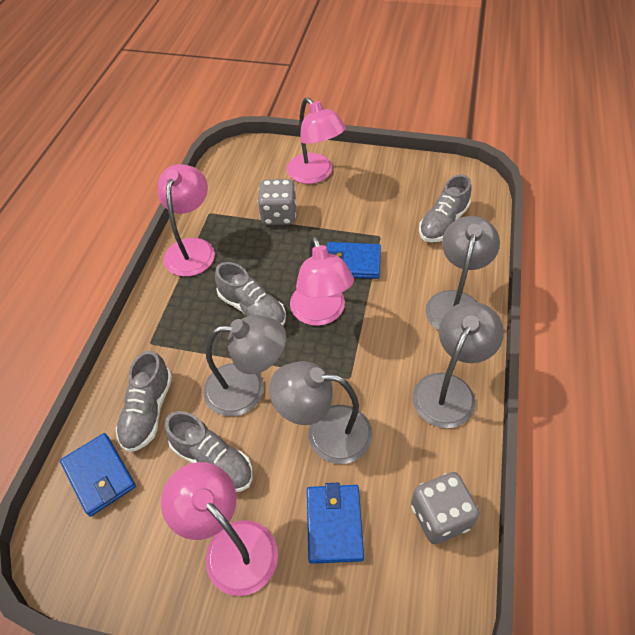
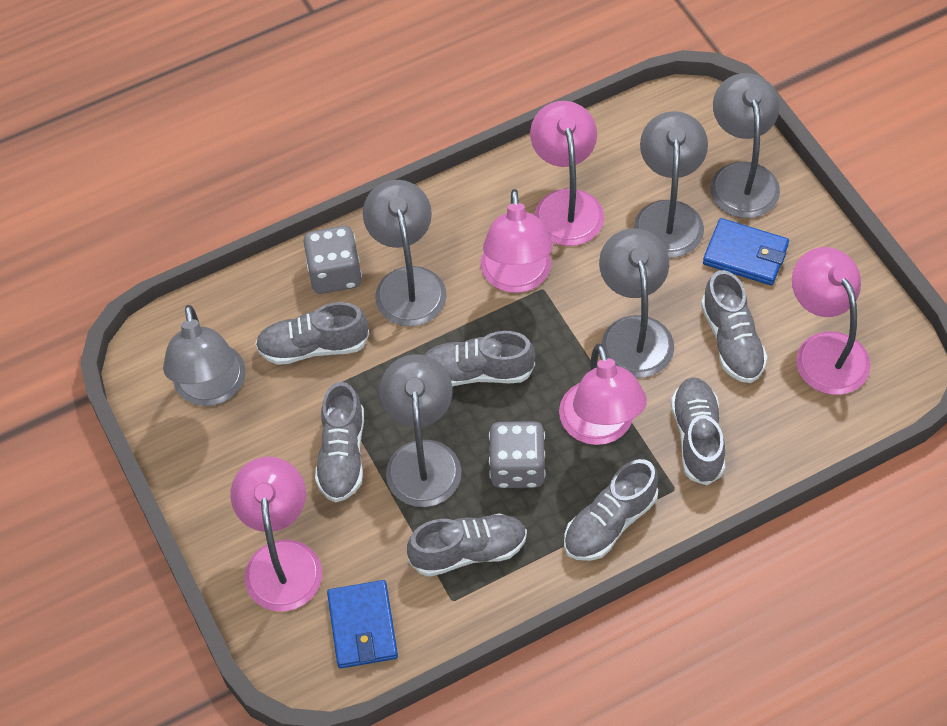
blue wallet: [60,433,136,517] [307,483,364,564] [327,242,381,279] = 3 -> [327,580,398,668] [703,218,789,285] = 2
grey lamp: [203,315,286,416] [269,361,372,464] [412,302,504,428] [425,216,500,330] = 4 -> [163,305,246,406] [363,180,447,326] [380,354,462,507] [599,228,674,378] [634,111,708,258] [710,73,780,218] = 6
grey shoe: [116,350,172,452] [164,411,252,492] [215,262,286,325] [419,174,472,242] = 4 -> [255,302,369,365] [315,382,364,503] [407,513,527,577] [424,331,535,386] [564,459,658,561] [671,377,725,485] [701,270,768,383] = 7
pink lamp: [158,164,215,277] [161,462,278,596] [287,97,346,184] [290,236,354,326] = 4 -> [231,457,322,611] [481,189,553,293] [530,101,604,246] [559,344,647,445] [792,247,871,395] = 5

